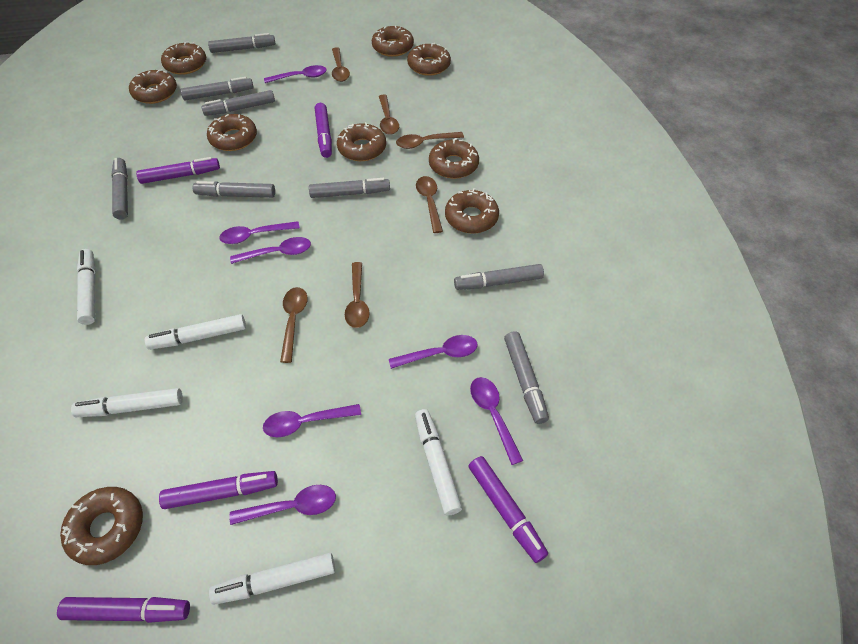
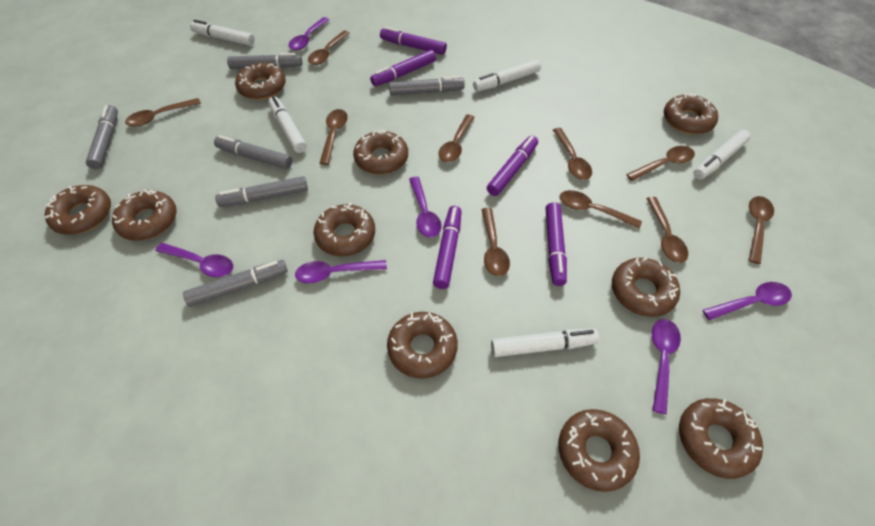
brown donut: [60,487,143,565] [129,69,177,104] [161,42,206,75] [207,114,257,151] [337,122,386,161] [372,25,414,57] [407,43,451,76] [429,138,479,179] [445,188,499,234] = 9 -> [45,185,111,235] [112,189,177,241] [235,63,286,100] [314,203,375,256] [353,130,408,174] [387,312,458,379] [559,409,640,492] [612,257,680,317] [664,93,718,134] [679,398,763,479] = 10
brown spoon: [280,287,308,363] [332,47,350,82] [345,262,370,328] [379,94,399,135] [396,132,464,149] [416,176,443,233] = 6 -> [125,98,201,127] [308,31,350,65] [319,109,348,165] [439,115,475,162] [481,208,510,276] [553,128,592,180] [559,190,642,229] [626,146,695,181] [646,197,688,263] [749,196,774,264] = 10
grey marker: [111,158,128,220] [181,77,254,100] [193,181,275,198] [201,90,275,116] [208,33,276,53] [309,178,390,198] [454,264,544,290] [504,331,549,424] = 8 -> [86,105,118,169] [183,260,288,307] [214,135,292,169] [215,176,308,207] [227,53,302,69] [389,76,465,96] = 6
purple spoon: [219,221,300,244] [230,237,311,264] [230,485,336,525] [263,404,361,437] [264,65,327,83] [389,335,478,369] [470,377,523,465] = 7 -> [155,243,233,277] [288,17,329,50] [295,260,387,283] [409,177,442,237] [652,319,681,414] [703,282,792,320] = 6

